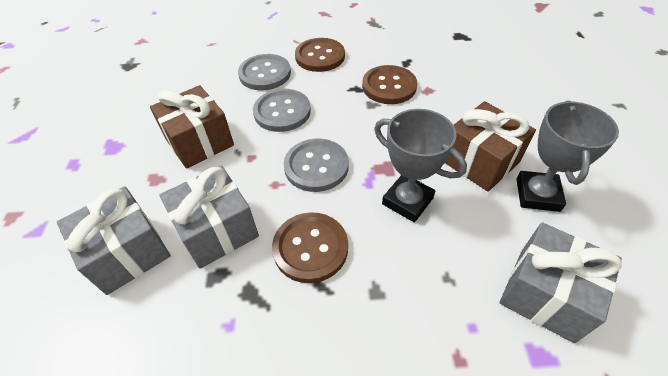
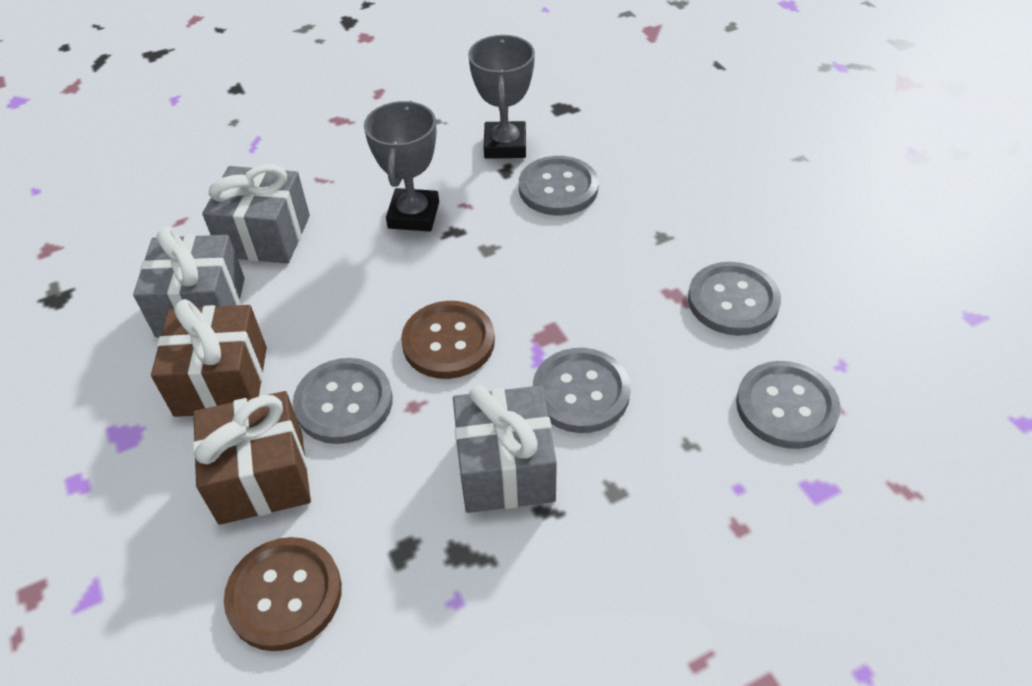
brown button: [272,212,348,283] [295,38,345,72] [362,65,417,104] = 3 -> [224,537,342,651] [401,301,495,379] = 2
grey button: [238,54,291,90] [253,89,311,132] [284,138,349,192] = 3 -> [293,358,393,444] [519,156,599,215] [533,348,631,433] [688,262,781,336] [736,361,841,449] = 5

